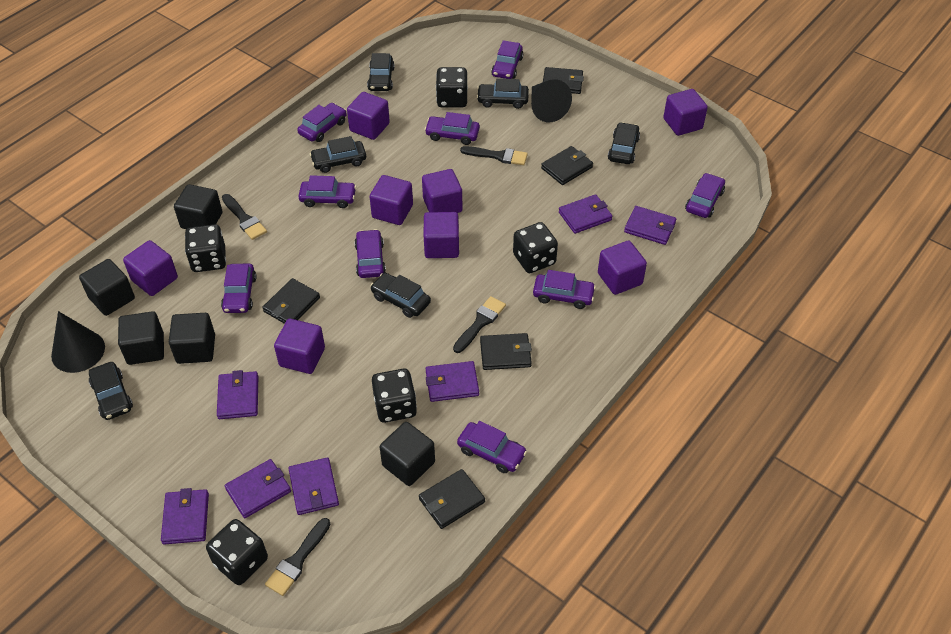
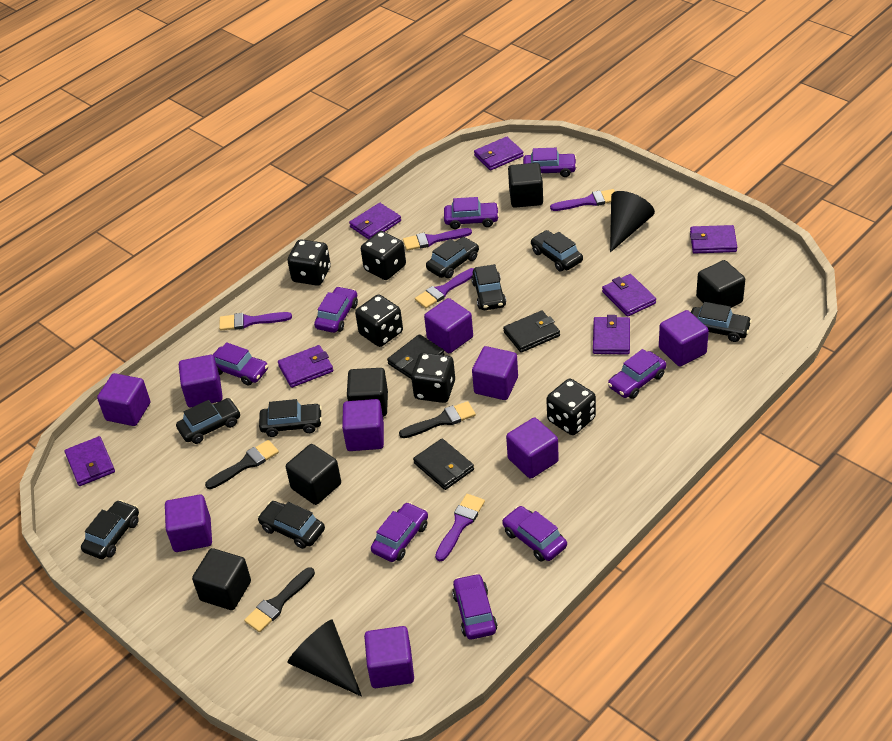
black brush: [222,194,267,240] [265,518,331,596] [453,296,506,353] [460,146,528,165] = 4 -> [205,440,279,489] [244,567,315,632] [399,401,476,438] = 3
black car: [89,362,133,420] [310,136,366,173] [367,53,395,91] [370,273,431,318] [477,78,529,109] [608,122,640,164] = 6 -> [81,500,139,559] [176,398,240,444] [257,501,325,549] [259,399,322,437] [426,237,479,278] [471,264,506,310] [531,230,583,271] [691,302,752,342] = 8
black wallet: [262,278,320,324] [419,469,485,529] [480,333,532,370] [541,146,593,185] [543,67,584,94] = 5 -> [387,334,445,379] [413,438,474,490] [503,311,560,353] = 3
purple brush: none = 0 -> [219,312,292,331] [403,228,472,251] [415,268,474,308] [435,494,485,561] [550,189,615,211] = 5
purple car: [221,264,256,313] [297,103,347,142] [298,175,356,208] [354,229,386,278] [425,112,480,145] [457,421,527,473] [491,40,523,79] [533,270,596,309] [685,173,725,218] = 9 -> [213,342,268,386] [314,286,358,333] [371,502,428,562] [444,197,499,229] [452,573,497,640] [502,506,567,562] [523,148,577,177] [608,349,666,399] = 8
purple cube: [123,240,178,296] [274,319,325,374] [347,92,390,140] [370,175,413,225] [422,169,463,213] [424,212,459,258] [598,240,647,295] [663,89,708,136] = 8 -> [97,373,150,426] [165,495,212,552] [179,355,223,407] [342,399,384,451] [364,626,414,688] [424,298,473,353] [472,346,518,400] [506,418,559,479] [659,310,709,367] = 9

